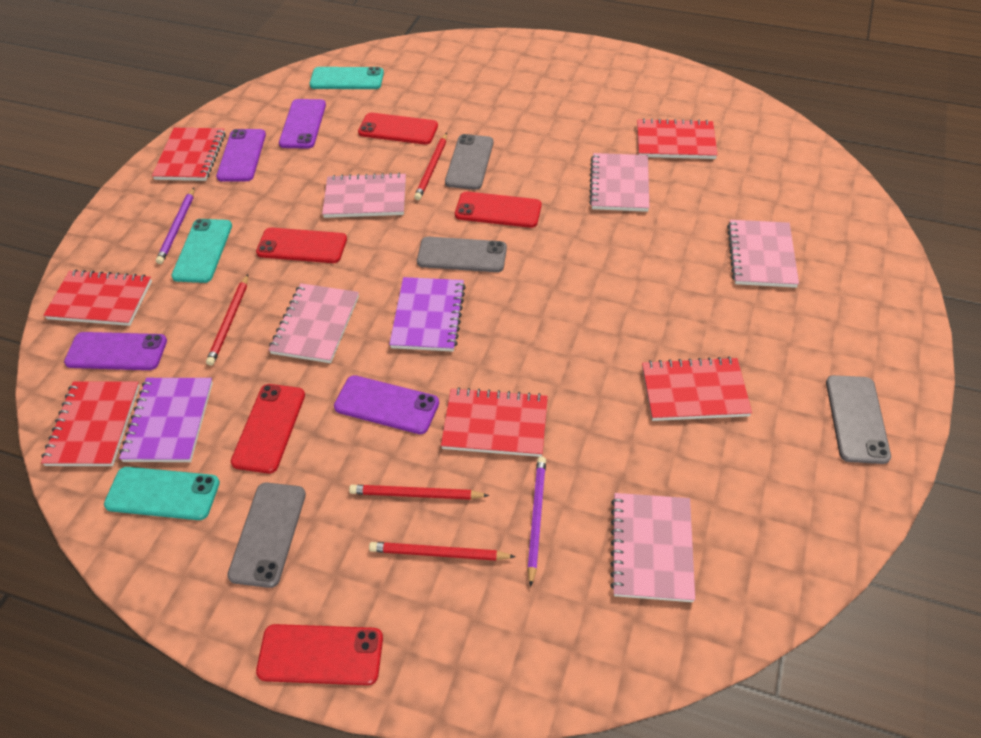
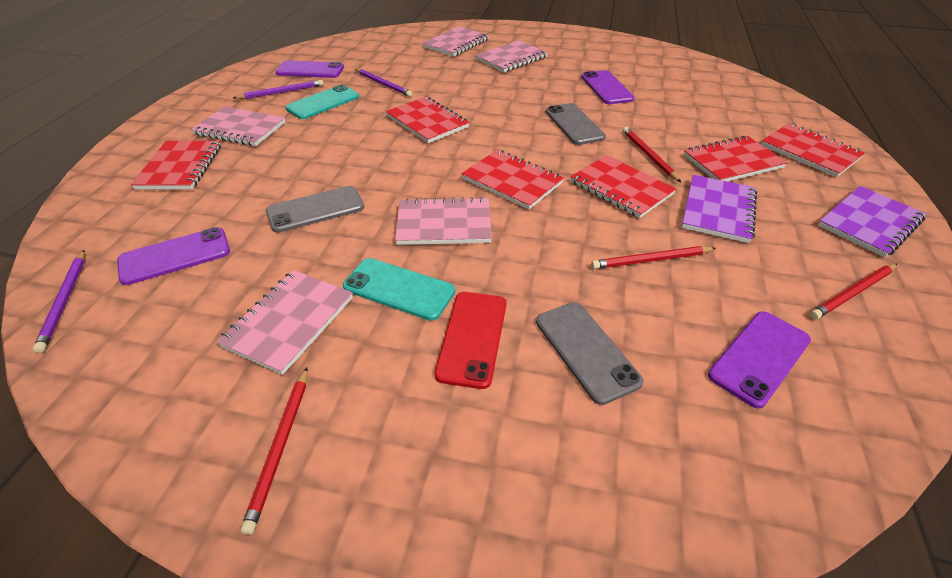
grey phone: [227,483,306,588] [417,237,507,272] [445,134,493,190] [826,375,891,464] = 4 -> [266,186,364,233] [536,302,644,405] [546,103,606,145] = 3
purple pencil: [156,188,194,264] [527,456,546,587] = 2 -> [33,250,85,353] [233,80,324,99] [355,69,413,97] = 3
red phone: [231,384,305,474] [256,227,347,263] [256,624,383,685] [358,113,438,145] [455,191,542,228] = 5 -> [434,292,506,389] = 1
turquoise phone: [104,467,220,520] [171,219,232,283] [310,67,384,89] = 3 -> [285,84,359,119] [343,258,455,321] = 2

